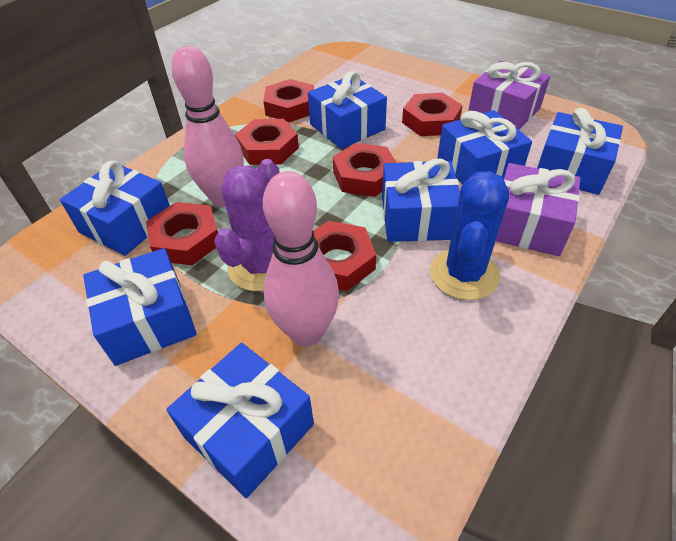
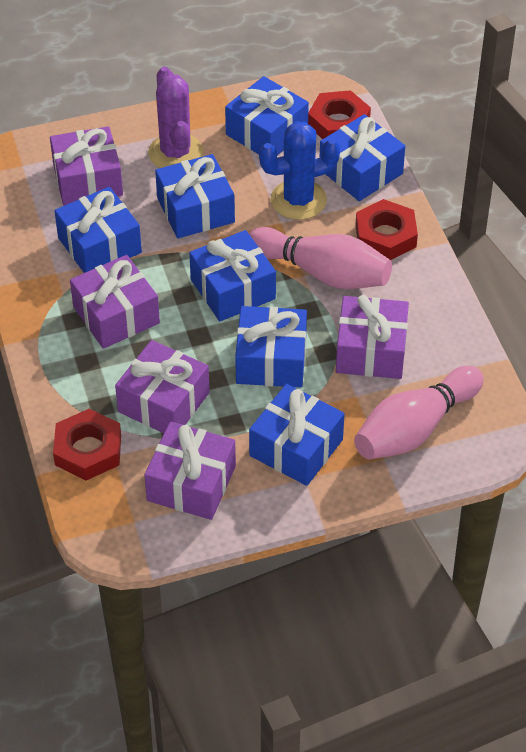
purple gift: [468,60,550,130] [496,163,581,256] = 2 -> [50,126,123,206] [70,255,160,349] [115,340,210,433] [144,421,236,520] [336,295,409,379] = 5
red nut: [146,202,218,265] [235,119,299,165] [263,79,314,123] [313,221,376,291] [333,143,396,197] [402,93,463,136] = 6 -> [53,409,121,480] [308,90,371,139] [355,199,418,260] = 3

